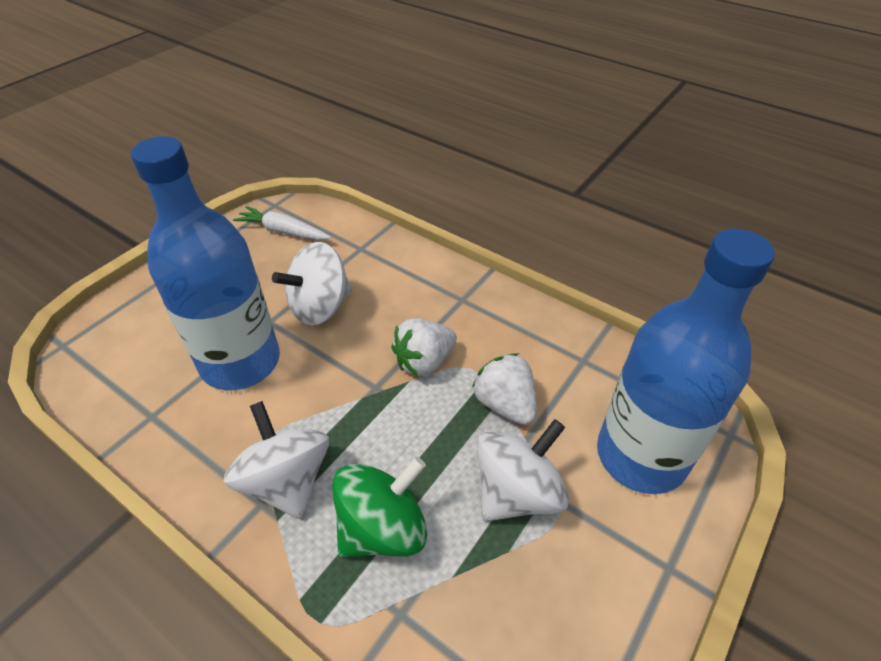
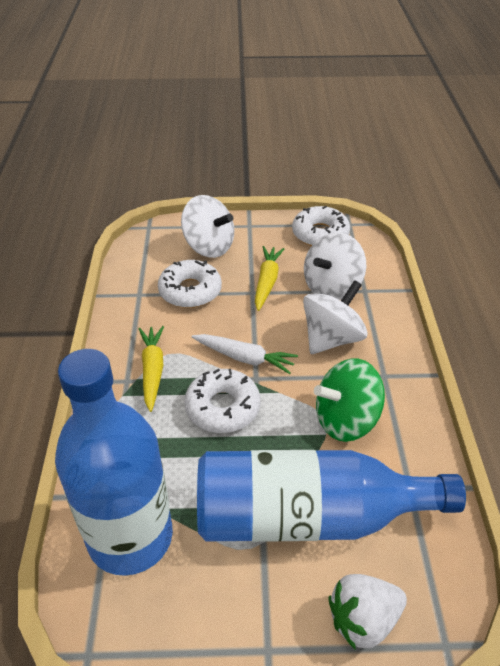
white donut: none = 0 -> [158,260,222,308] [184,369,260,433] [292,205,350,246] = 3
white strawberry: [391,318,457,376] [472,353,537,425] = 2 -> [328,574,407,650] = 1
yellow carrot: none = 0 -> [139,326,164,412] [255,246,284,311] = 2

